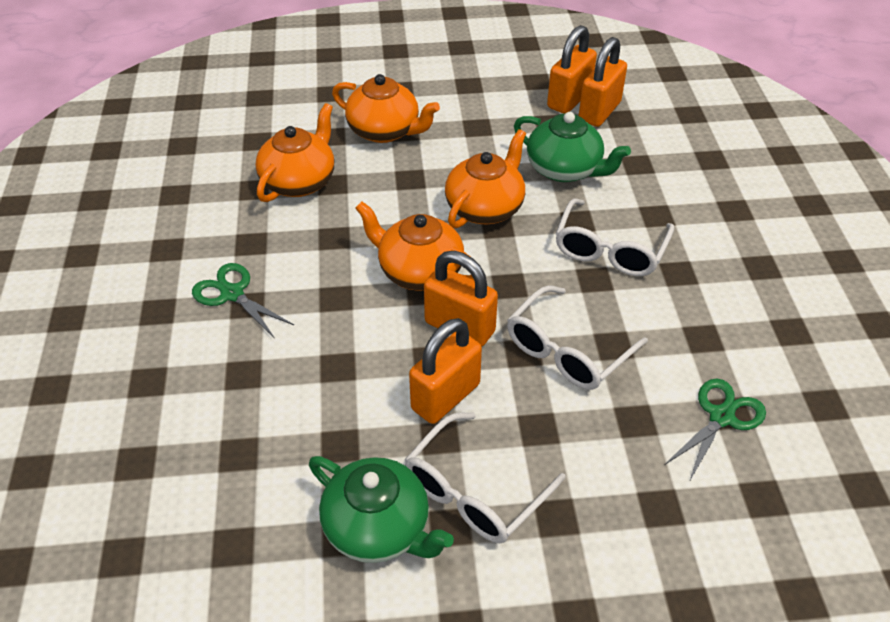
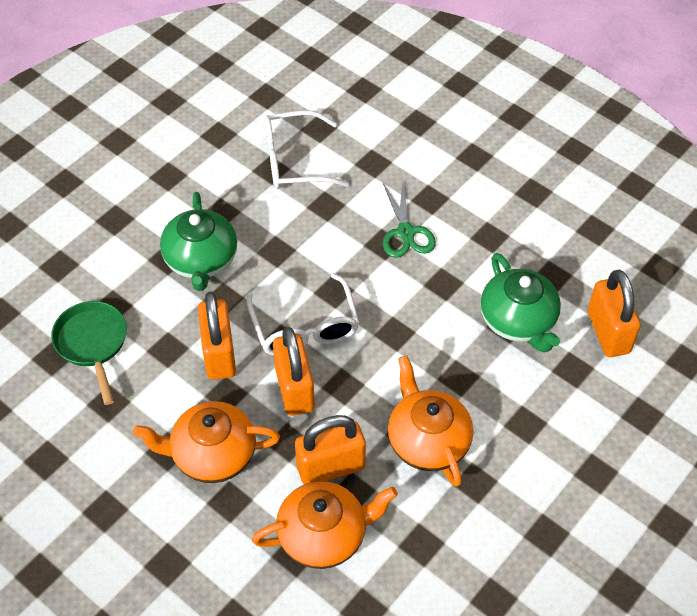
green pan: none = 0 -> [51,301,127,405] = 1
green scissors: [192,263,294,339] [664,379,766,482] = 2 -> [383,182,436,258] = 1
orange teapot: [255,103,334,202] [332,74,440,143] [355,201,474,291] [445,129,526,228] = 4 -> [133,401,280,483] [252,481,398,569] [388,355,473,487] = 3
white glasses: [405,412,566,543] [507,285,648,390] [556,198,675,276] = 3 -> [246,273,359,355] [264,111,350,189] = 2

